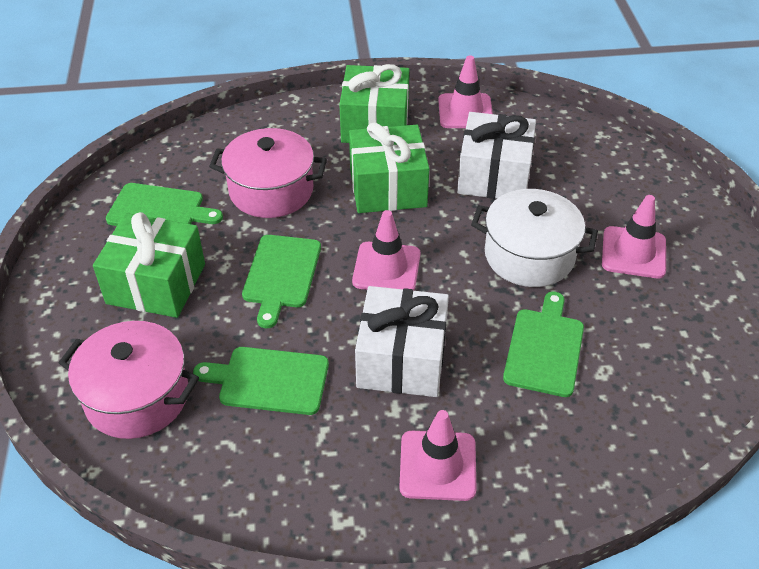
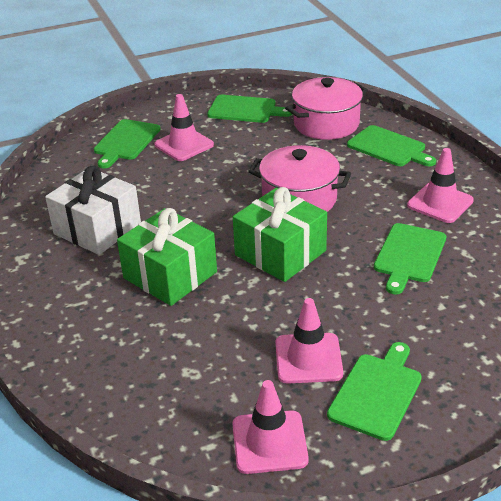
green cutting board: [106,183,223,226] [193,347,329,415] [242,235,321,328] [503,291,584,397] = 4 -> [94,119,161,168] [207,95,292,123] [327,342,422,441] [347,125,436,166] [374,223,446,294] = 5
green gift: [93,212,205,318] [339,64,409,143] [349,122,429,213] = 3 -> [117,208,217,306] [233,187,327,282] = 2
white gift: [355,286,449,397] [457,112,536,199] = 2 -> [45,166,141,255] = 1
white pot: [471,189,598,287] = 1 -> none = 0

